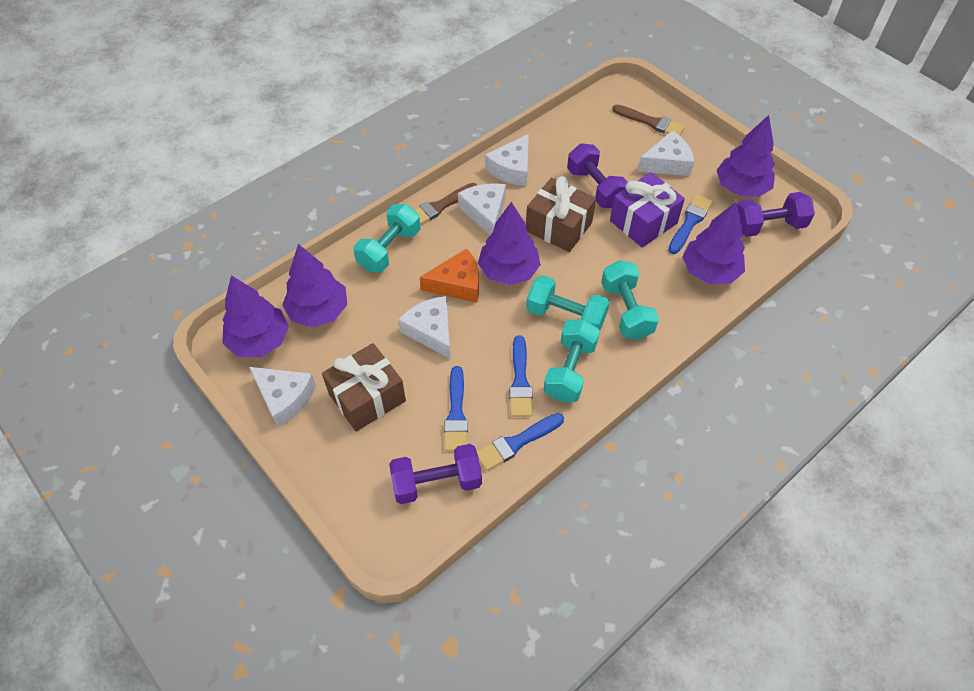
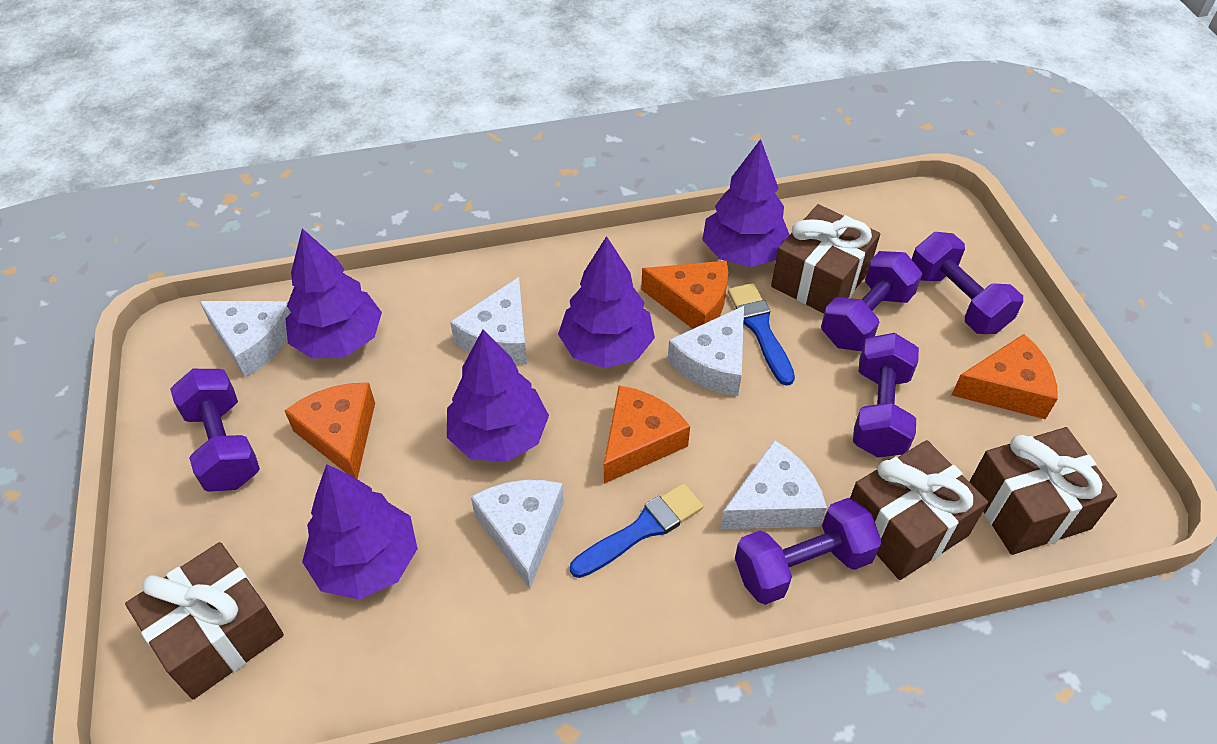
blue brush: [444,366,468,451] [477,413,564,471] [509,335,533,417] [668,194,713,254] = 4 -> [570,483,703,578] [728,283,795,386] = 2
brown brush: [414,183,477,225] [612,105,685,135] = 2 -> none = 0
brown gift: [322,343,406,432] [526,176,596,252] = 2 -> [125,542,284,699] [771,204,880,313] [850,440,988,580] [969,427,1117,555] = 4
orange cheese: [420,249,479,303] = 1 -> [285,382,375,479] [604,386,690,484] [641,261,728,329] [952,334,1058,419] = 4
purple dumbbell: [389,444,482,504] [567,144,628,208] [737,192,815,237] = 3 -> [170,369,260,492] [735,498,882,605] [821,251,922,351] [853,333,919,457] [912,232,1023,334] = 5
purple gift: [610,172,685,248] = 1 -> none = 0
turquoise dumbbell: [353,204,420,273] [526,275,610,330] [544,319,600,402] [601,260,659,340] = 4 -> none = 0

